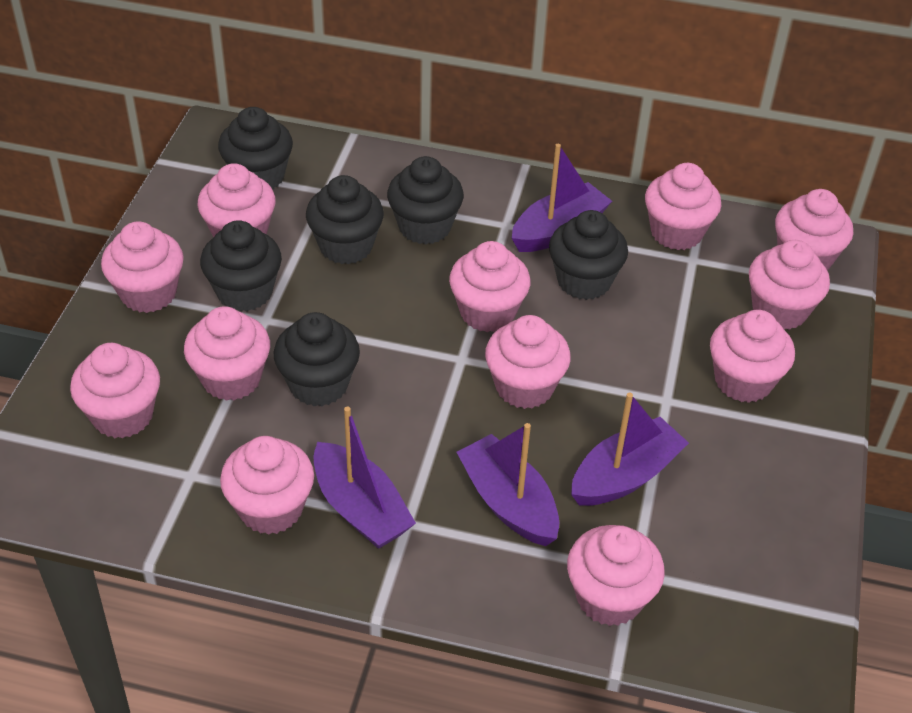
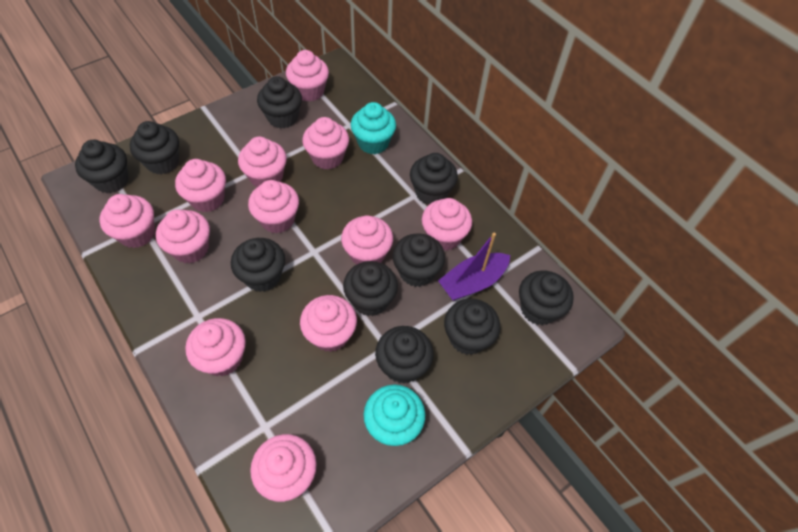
black cupcake: [200,220,282,311] [218,107,293,190] [274,312,360,406] [306,175,384,264] [387,156,464,244] [549,210,628,300] = 6 -> [75,140,129,193] [130,121,179,174] [231,238,285,292] [257,76,302,129] [343,261,398,316] [375,326,434,384] [392,233,445,287] [410,153,458,204] [444,298,500,355] [519,270,574,325] = 10
purple boat: [313,406,416,549] [456,423,560,546] [512,144,612,252] [571,393,689,506] = 4 -> [438,233,510,301] = 1
turquoise cupcake: none = 0 -> [351,102,396,154] [364,385,425,446] = 2

